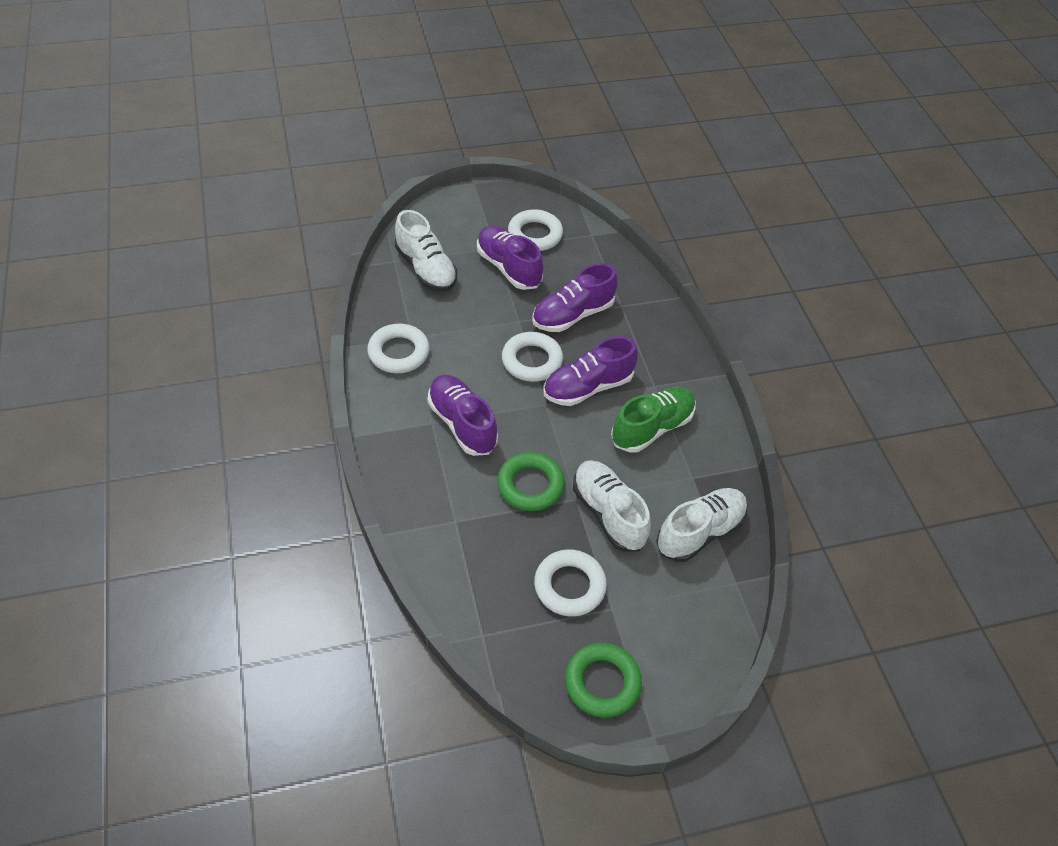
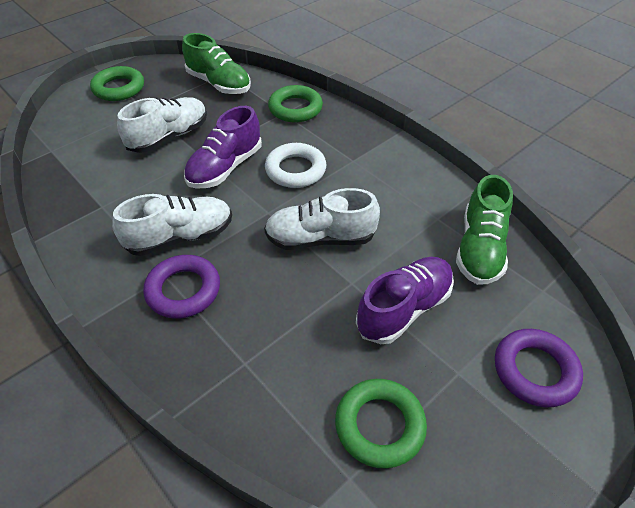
green ring: [497,452,565,511] [565,642,642,718] = 2 -> [90,66,144,101] [268,85,323,122] [335,379,427,469] = 3
green shoe: [611,386,696,453] = 1 -> [182,33,251,94] [456,175,513,285] = 2
purple ring: none = 0 -> [144,255,220,318] [495,329,583,407] = 2
purple shoe: [428,375,498,456] [477,226,543,290] [532,263,618,332] [543,336,638,406] = 4 -> [184,106,262,189] [356,257,454,344] = 2
white ring: [367,324,430,373] [502,332,563,382] [508,209,563,251] [534,549,607,617] = 4 -> [265,143,327,188] = 1

